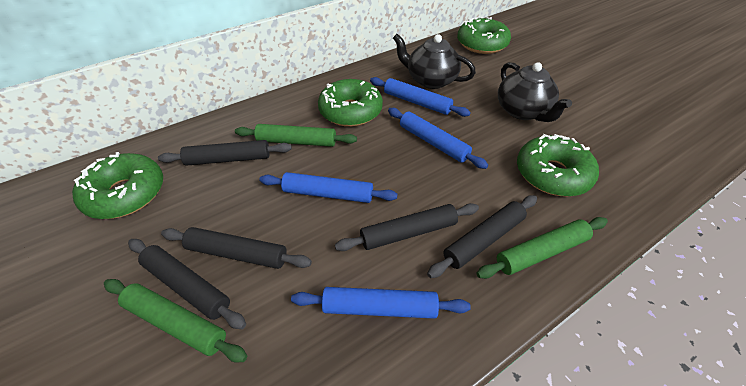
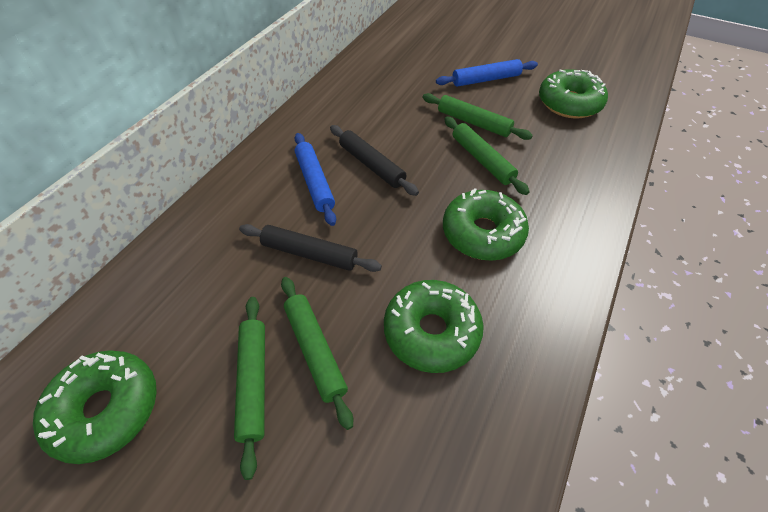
black rolling pin: [128,239,246,329] [158,140,292,166] [161,227,312,269] [335,203,479,251] [427,195,537,278] = 5 -> [239,224,382,272] [330,125,419,196] = 2
black teapot: [393,34,476,89] [498,62,572,122] = 2 -> none = 0
blue rolling pin: [259,172,398,203] [291,287,471,319] [370,77,471,117] [388,108,488,169] = 4 -> [295,133,336,226] [436,59,538,87] = 2
green rolling pin: [104,279,247,363] [235,124,357,147] [477,217,608,279] = 3 -> [234,297,265,480] [281,277,353,430] [422,93,533,140] [444,117,530,195] = 4

